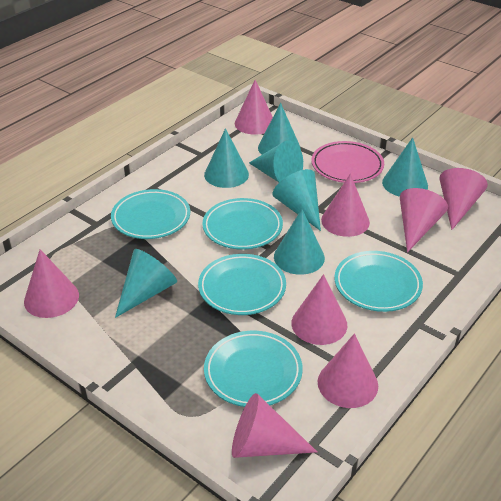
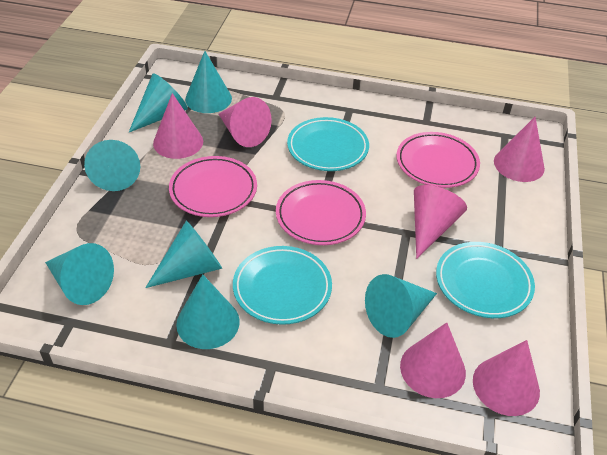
pink cone: [24,249,79,318] [232,393,317,458] [235,80,273,135] [291,274,347,345] [317,334,378,408] [321,173,370,237] [400,188,448,252] [439,168,488,230] = 8 -> [153,93,203,159] [219,97,272,147] [400,323,466,398] [414,185,467,259] [473,340,540,416] [494,117,545,182] = 6
pink plate: [311,141,384,183] = 1 -> [169,156,257,217] [276,180,366,245] [396,132,480,188] = 3
turquoise plate: [111,189,190,239] [198,254,286,315] [202,198,283,250] [204,331,303,407] [334,251,423,312] = 5 -> [233,246,332,325] [287,117,369,171] [436,242,535,318] = 3

